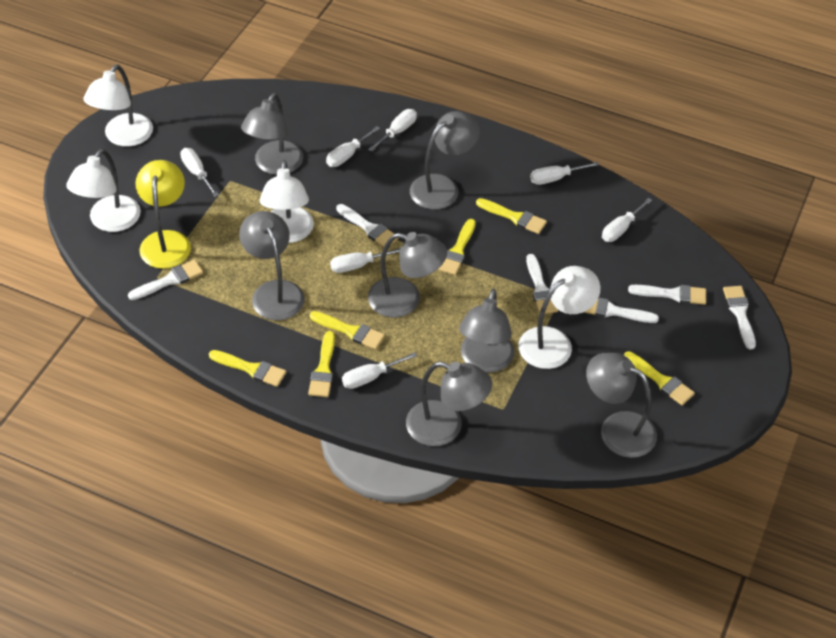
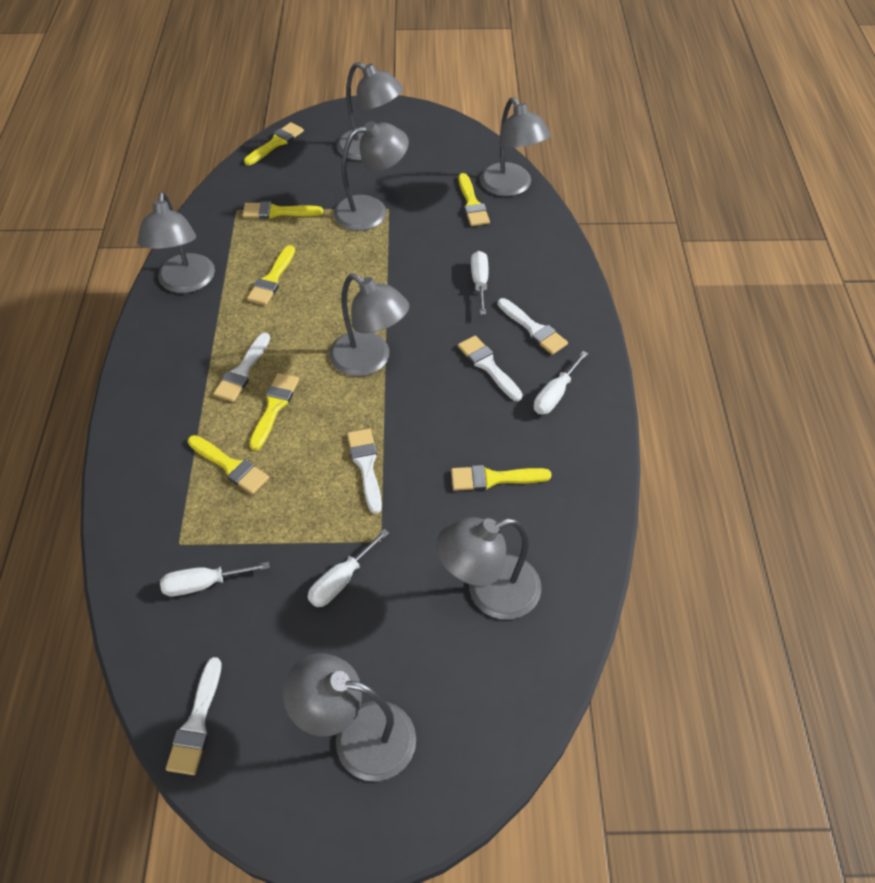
white brush: [128,260,203,300] [336,204,399,247] [526,254,558,314] [584,298,659,323] [628,285,706,305] [723,286,756,349] = 6 -> [166,657,222,775] [213,333,270,402] [347,429,382,514] [458,335,523,401] [498,298,568,355] = 5
white lamp: [66,149,141,232] [83,65,153,147] [260,160,314,243] [518,266,601,369] = 4 -> none = 0
white screwdriver: [180,148,219,197] [326,126,380,167] [330,248,401,273] [342,352,417,389] [368,109,417,152] [530,162,599,185] [602,198,652,242] = 7 -> [160,562,270,596] [308,529,389,607] [471,251,489,315] [534,351,588,414] = 4
yellow brush: [209,350,286,387] [308,331,335,397] [310,311,385,350] [438,219,476,275] [476,198,547,234] [624,351,695,405] = 6 -> [188,435,269,494] [243,201,323,219] [244,122,304,165] [247,245,295,305] [249,373,299,450] [451,465,551,491] [459,173,490,226] = 7
yellow lamp: [135,160,191,269] = 1 -> none = 0

